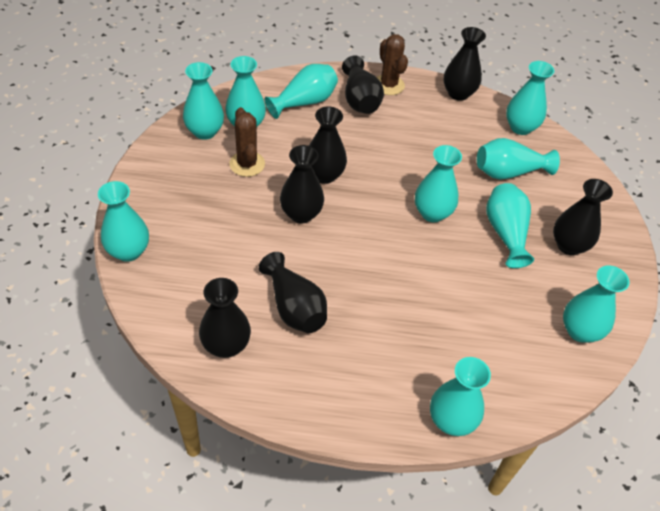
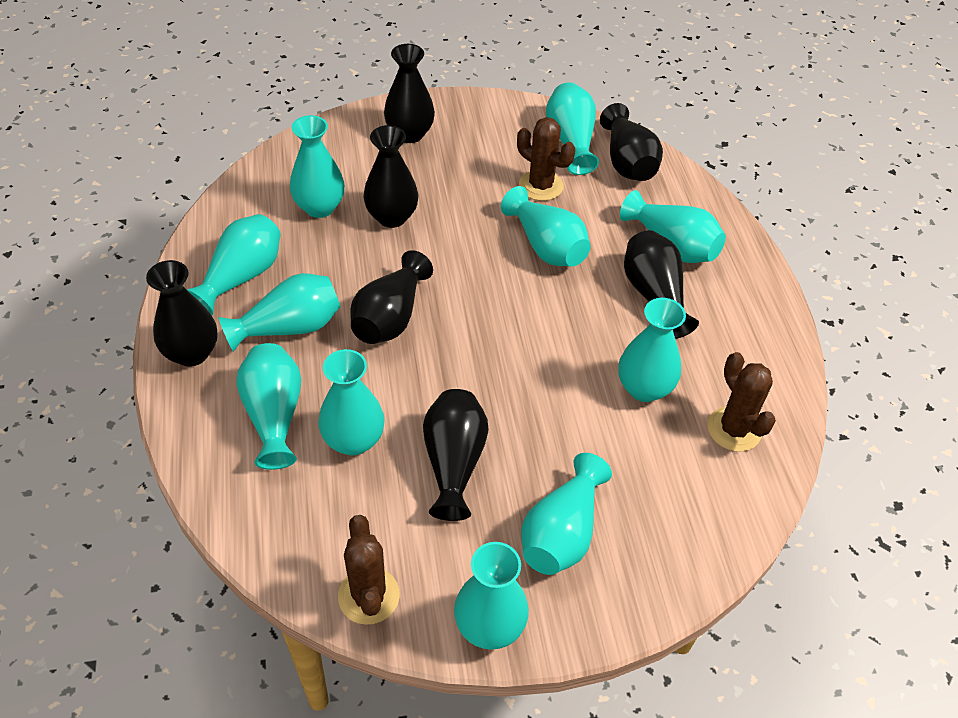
brown cactus: [229,107,265,177] [377,34,408,95] = 2 -> [338,515,400,625] [517,117,575,201] [707,352,776,452] = 3
turquoise vase: [98,181,149,262] [183,62,224,140] [225,56,266,127] [265,64,338,119] [415,145,462,222] [430,357,491,436] [477,138,560,180] [486,183,534,268] [506,61,554,135] [563,265,630,343] = 10 -> [186,214,281,315] [218,273,340,352] [236,343,302,470] [290,115,345,218] [318,349,385,456] [454,542,529,650] [501,186,590,266] [521,453,612,575] [546,82,599,175] [618,298,686,402] [620,190,726,263] = 11

